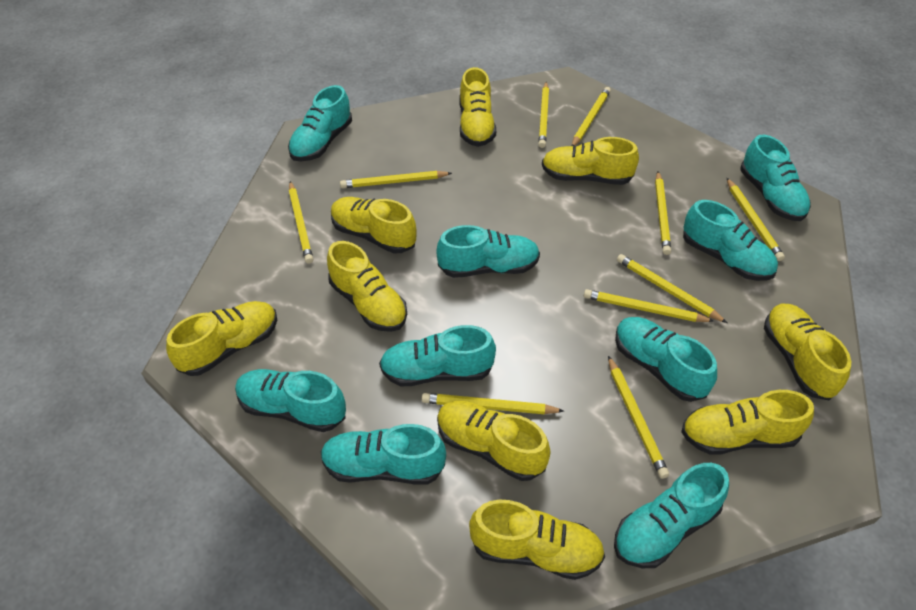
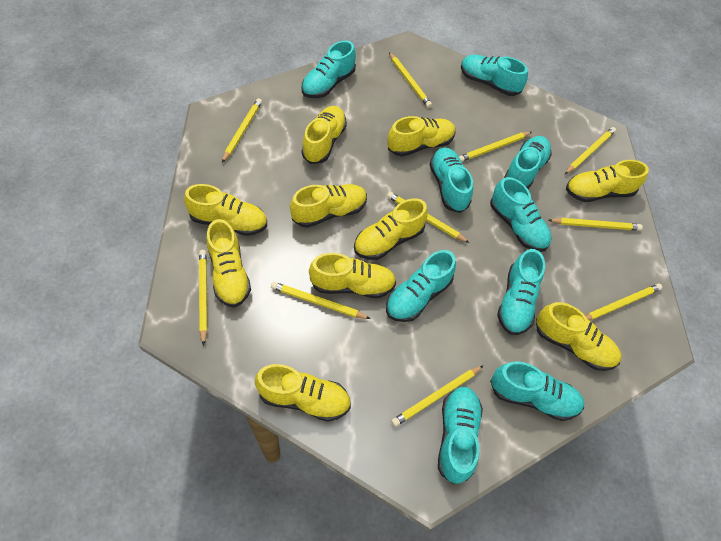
yellow shoe: [166,301,277,376] [327,241,407,332] [331,197,417,254] [437,401,551,481] [460,67,496,147] [469,500,605,580] [542,137,639,185] [681,390,814,455] [764,304,851,400] = 9 -> [184,184,267,236] [206,219,251,307] [255,364,351,422] [290,184,367,228] [302,106,347,164] [309,253,396,298] [354,198,428,260] [388,116,456,157] [536,302,621,371] [566,160,649,202] = 10

